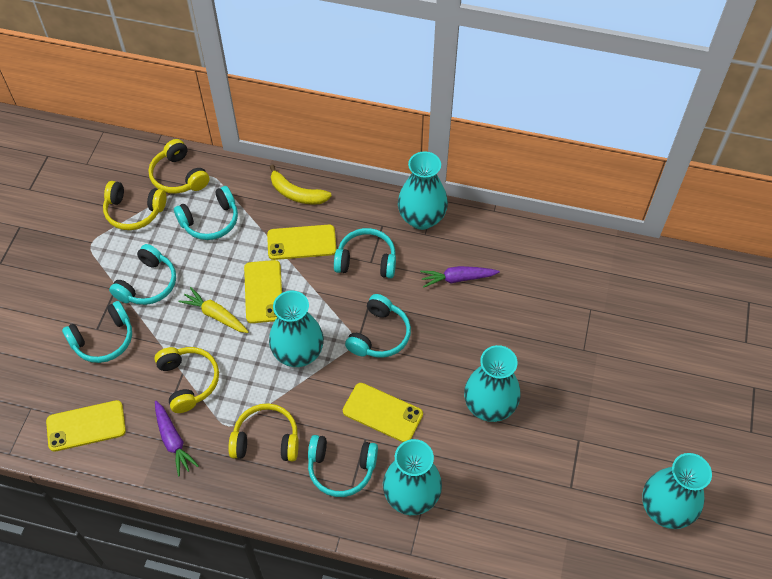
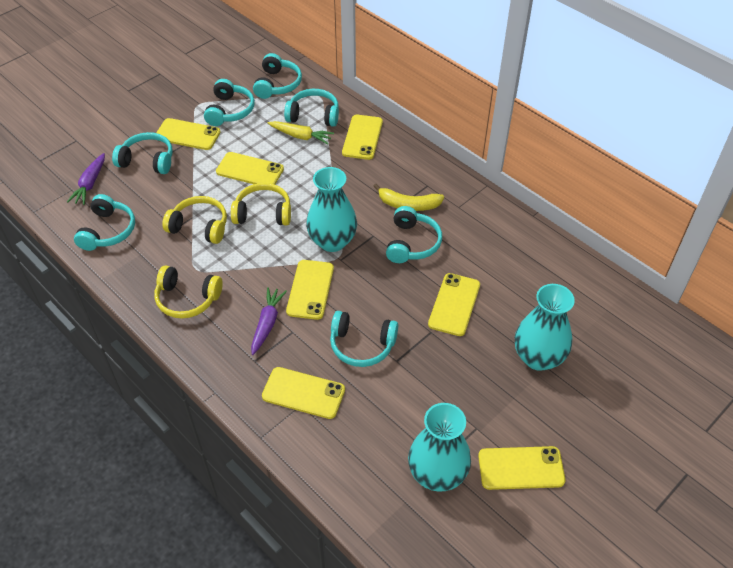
turquoise headphones: [62,301,132,363] [109,244,176,305] [174,186,238,240] [308,435,378,497] [334,228,396,278] [345,294,411,358] = 6 -> [74,194,135,251] [112,132,173,174] [204,79,255,126] [253,53,302,99] [284,89,339,127] [330,311,398,367] [386,206,442,263] = 7
turquoise vase: [269,291,324,367] [383,439,442,515] [398,151,448,230] [464,345,520,422] [642,453,712,529] = 5 -> [306,167,357,252] [408,403,471,492] [515,284,575,371] = 3
yellow headphones: [103,181,166,230] [148,139,210,194] [154,347,219,413] [228,403,299,461] = 4 -> [154,265,223,319] [162,196,227,244] [231,183,291,225] = 3
yellow phone: [46,400,126,452] [244,260,282,323] [267,225,337,260] [343,383,423,442] = 4 -> [156,118,220,150] [216,152,284,185] [262,367,345,419] [286,260,334,320] [342,115,383,160] [428,273,480,336] [478,446,565,490] = 7

